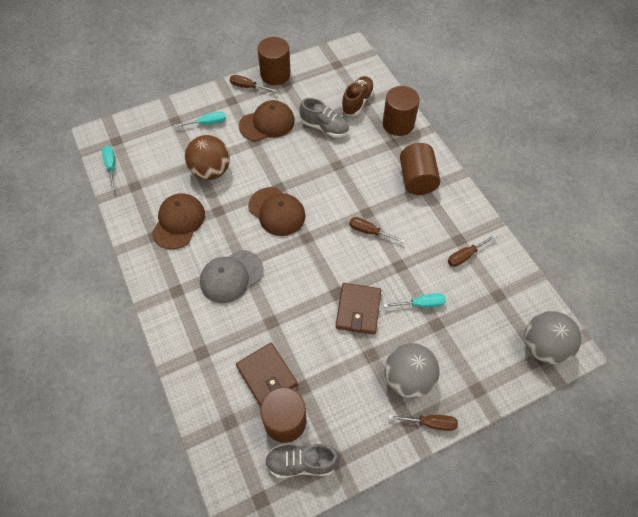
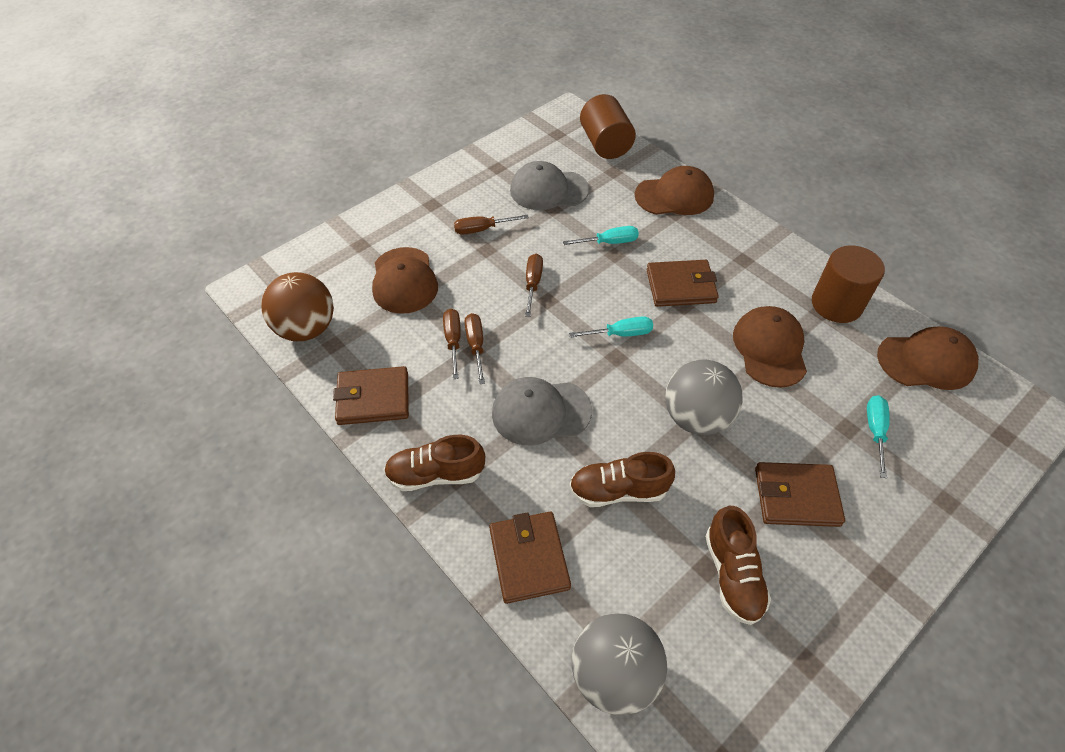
brown cap: [152,193,205,249] [239,100,295,141] [248,187,305,236] = 3 -> [372,247,438,314] [635,166,714,215] [733,306,807,388] [877,327,978,390] = 4
brown cylinder: [258,37,291,85] [260,387,306,443] [383,86,420,136] [400,143,440,195] = 4 -> [580,94,636,159] [812,245,885,323] = 2
brown shoe: [341,76,374,115] = 1 -> [384,435,485,491] [569,452,675,507] [705,506,771,625] = 3
brown wallet: [236,343,298,406] [336,283,381,335] = 2 -> [333,366,409,425] [489,512,571,604] [647,260,719,307] [755,462,845,527] = 4
grey cap: [200,250,264,303] = 1 -> [492,377,592,445] [510,161,589,210] = 2
grey shoe: [265,444,340,478] [299,98,349,138] = 2 -> none = 0

